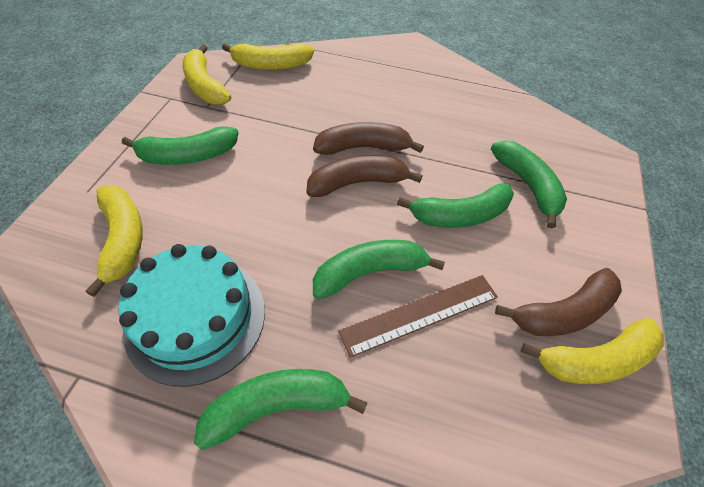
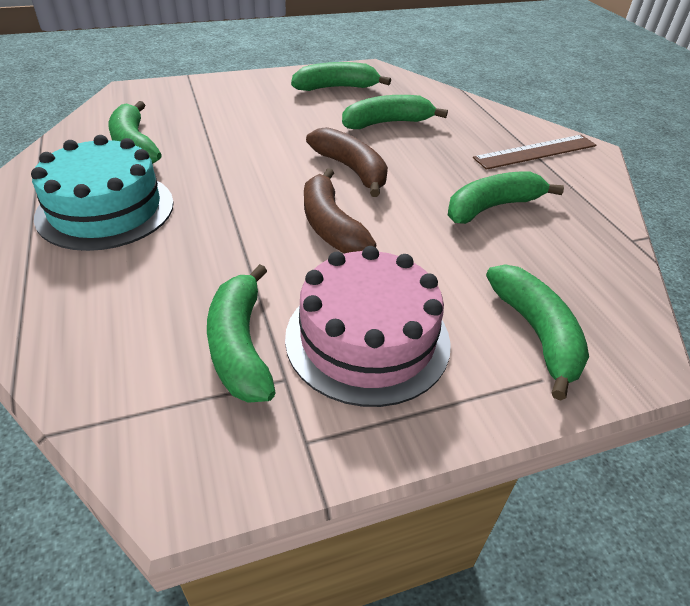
brown banana: [307,155,422,197] [313,122,424,155] [495,268,622,336] = 3 -> [304,168,376,253] [306,127,388,197] = 2
green banana: [122,126,238,165] [194,369,368,450] [313,240,445,300] [397,183,514,228] [491,140,567,229] = 5 -> [108,101,162,164] [207,264,276,403] [291,62,391,91] [342,95,448,129] [448,171,564,224] [486,264,589,401] = 6
pink cake: none = 0 -> [285,246,451,407] = 1
yellow banana: [86,185,143,297] [183,44,231,105] [222,43,314,70] [521,318,664,384] = 4 -> none = 0

